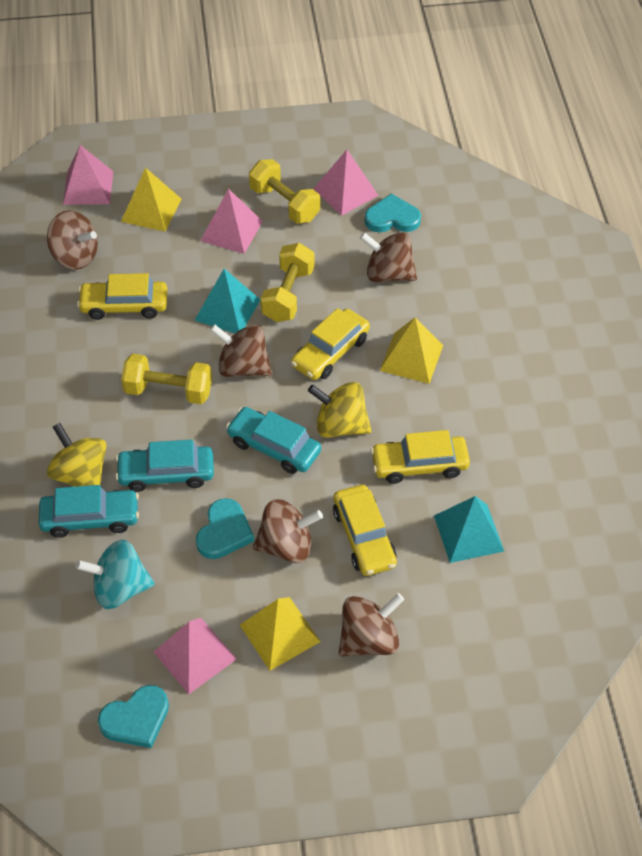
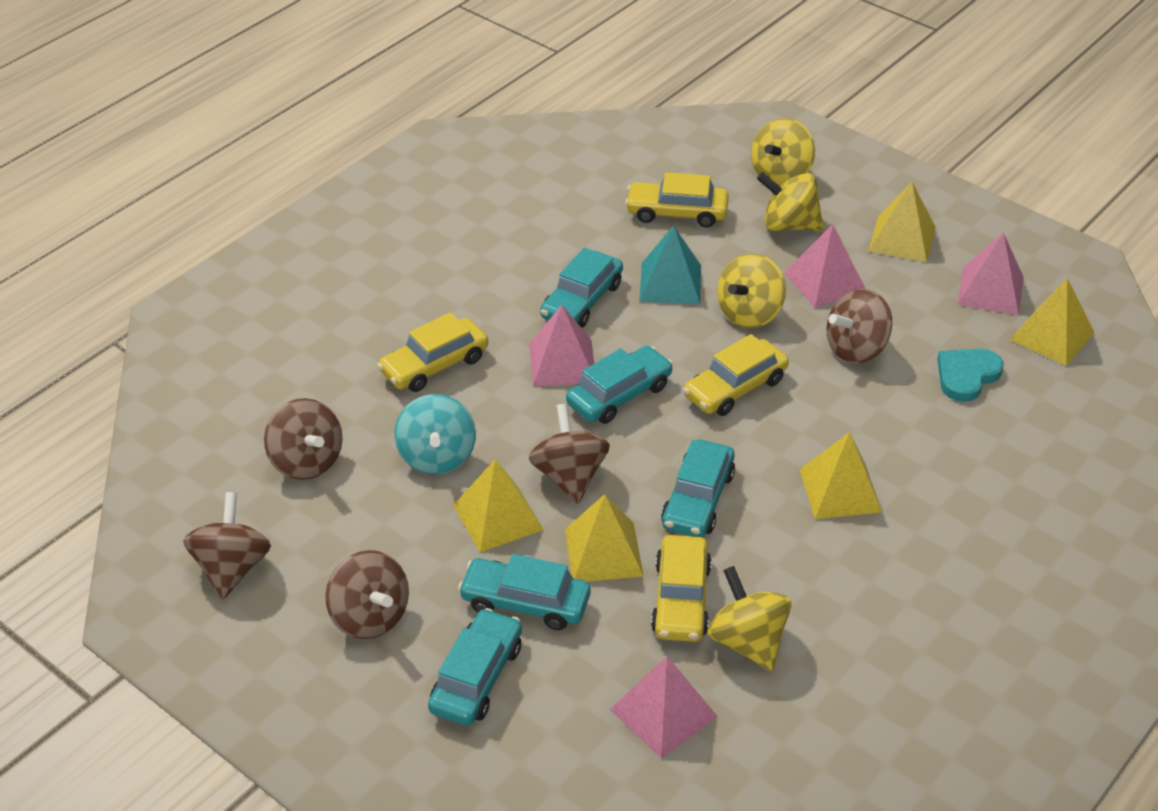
turquoise car: [38,485,139,538] [115,440,214,492] [226,407,321,474] = 3 -> [428,608,522,726] [458,554,590,630] [540,247,623,328] [566,346,673,424] [661,439,735,537] = 5
turquoise heart: [98,685,169,748] [196,498,254,559] [365,194,421,232] = 3 -> [937,349,1003,402] = 1
turquoise pyramid: [194,269,260,333] [434,496,504,563] = 2 -> [639,225,701,304] = 1
yellow dumbbell: [121,354,212,404] [249,159,320,224] [261,243,315,322] = 3 -> none = 0
yellow pyramid: [121,168,182,232] [240,597,321,671] [380,317,443,384] = 3 -> [453,459,544,552] [565,494,644,582] [799,432,882,519] [868,182,936,262] [1010,278,1095,366] = 5
yellow spinning top: [47,423,107,487] [308,382,372,438] = 2 -> [708,566,791,671] [717,254,786,328] [751,118,815,186] [757,172,824,231] = 4

